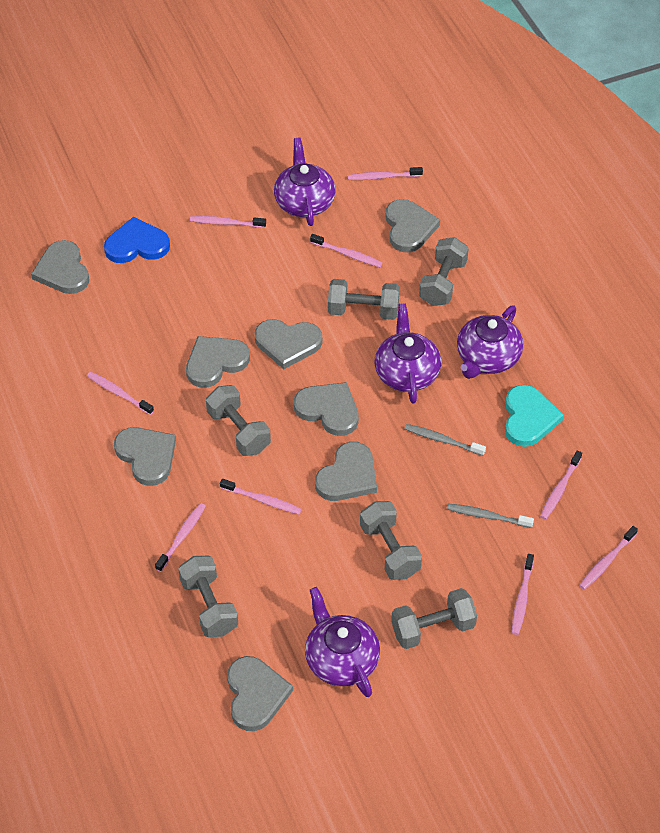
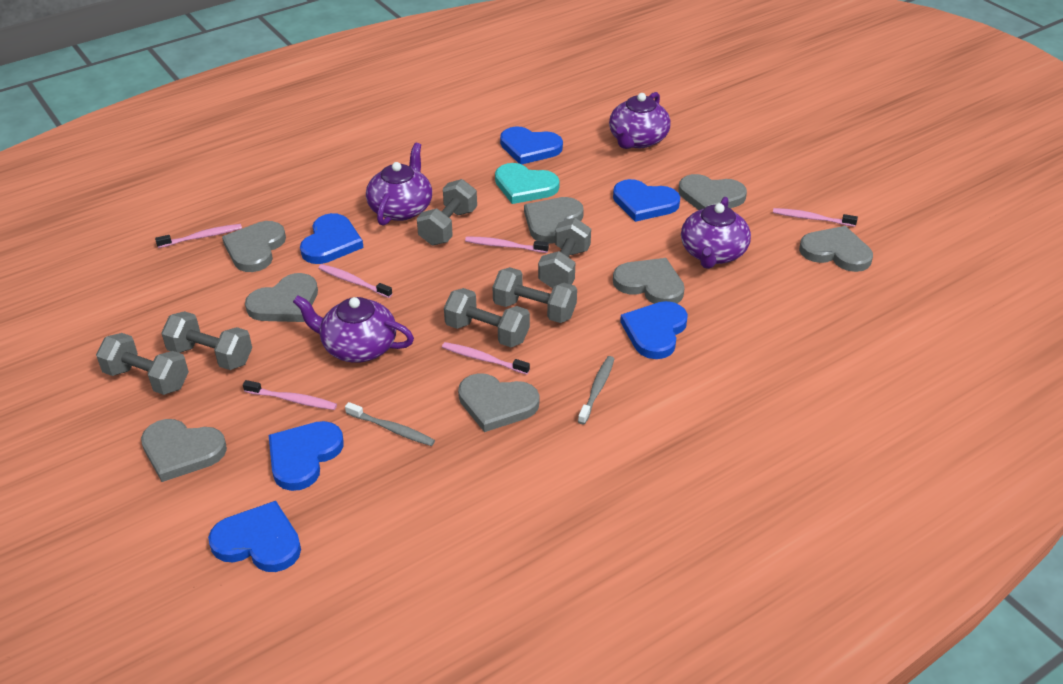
blue heart: [104,217,170,263] = 1 -> [208,501,301,572] [269,421,344,491] [300,213,364,264] [500,126,563,165] [613,179,680,222] [620,301,688,359] = 6
pink toothbrush: [87,371,154,415] [155,503,206,572] [190,216,266,228] [220,479,302,514] [310,234,382,267] [348,167,423,180] [512,554,534,635] [540,451,582,520] [579,526,638,590] = 9 -> [155,224,242,248] [243,380,337,410] [318,264,392,298] [442,342,530,374] [465,236,549,253] [773,208,858,227] = 6

